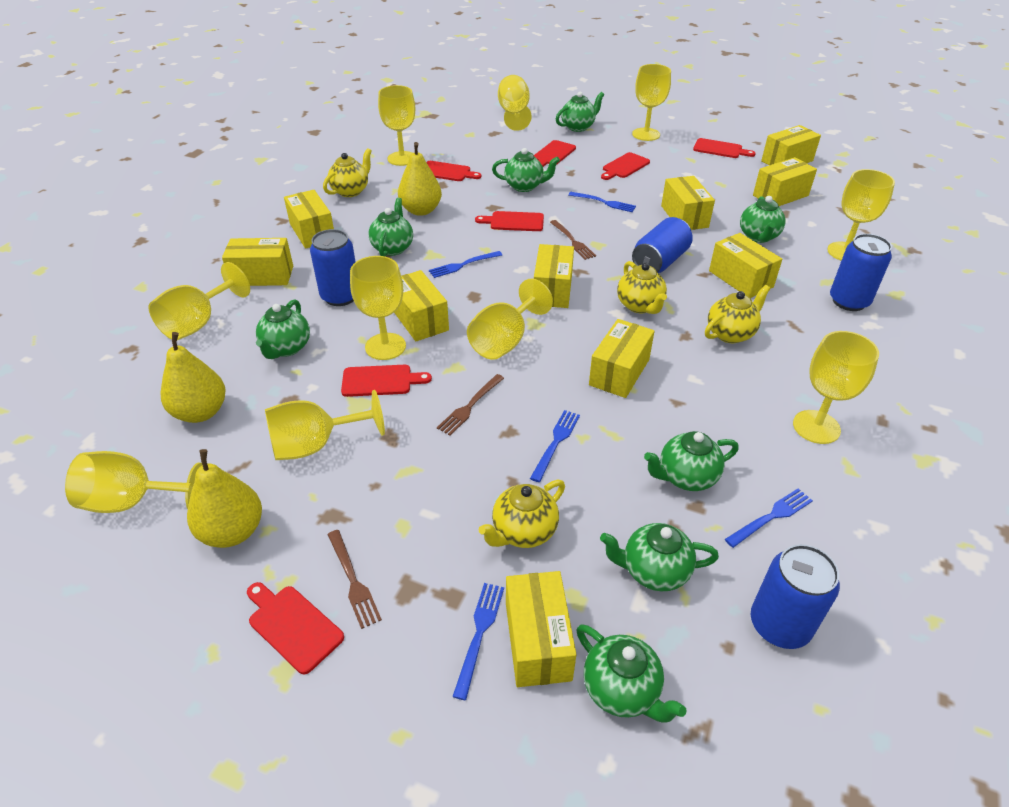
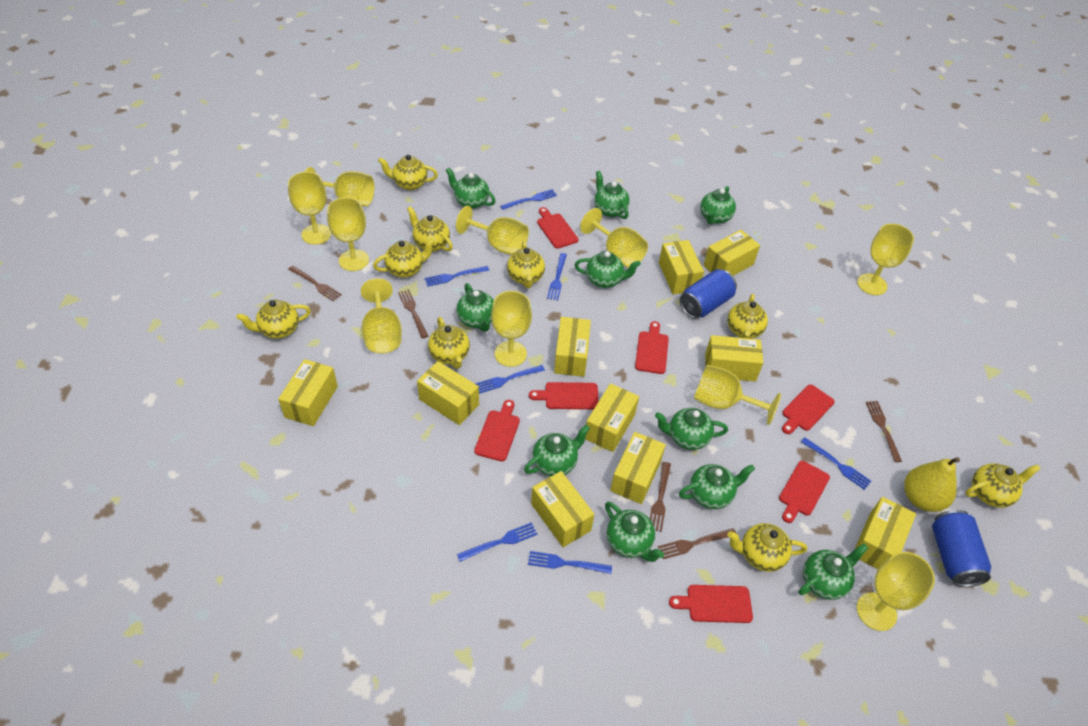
blue can: [310,229,356,306] [632,217,693,273] [751,544,840,649] [830,234,892,311] = 4 -> [680,269,737,319] [932,510,991,587] = 2
blue fork: [429,251,502,278] [452,583,504,700] [530,410,580,482] [569,192,636,212] [725,488,813,548] = 5 -> [425,266,489,287] [457,522,537,562] [475,365,545,394] [500,189,557,210] [528,551,612,574] [547,253,567,301] [801,438,871,490] = 7
brown fork: [327,530,382,629] [437,374,504,435] [550,220,596,260] = 3 -> [288,266,342,302] [398,289,428,339] [650,462,671,532] [658,528,736,559] [866,401,902,462] = 5
green teapot: [256,299,310,359] [368,198,413,256] [492,148,560,192] [556,92,604,132] [576,624,686,723] [600,523,719,591] [644,431,739,491] [740,196,786,243] = 8 -> [446,167,496,209] [457,283,494,332] [524,425,590,476] [575,251,641,288] [594,171,630,219] [605,502,664,562] [655,408,728,450] [679,464,755,509] [700,186,736,225] [798,543,868,600] = 10
yellow pear: [161,332,226,423] [187,449,262,548] [398,142,442,216] = 3 -> [904,457,960,512] = 1
yellow teapot: [323,148,372,197] [479,480,565,548] [617,261,667,314] [705,285,771,343] = 4 -> [236,300,311,339] [373,238,435,278] [378,155,438,190] [407,206,453,252] [428,317,470,369] [507,241,545,288] [727,294,768,339] [727,523,807,572] [965,463,1041,508] = 9

